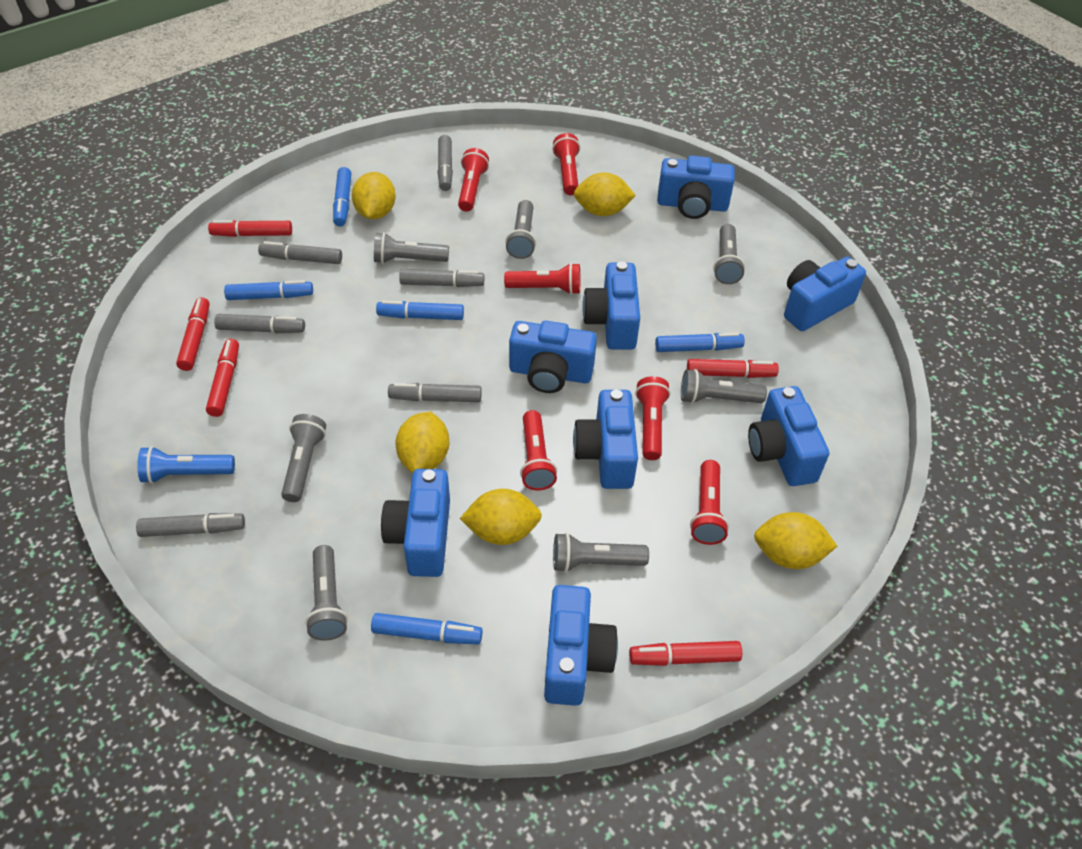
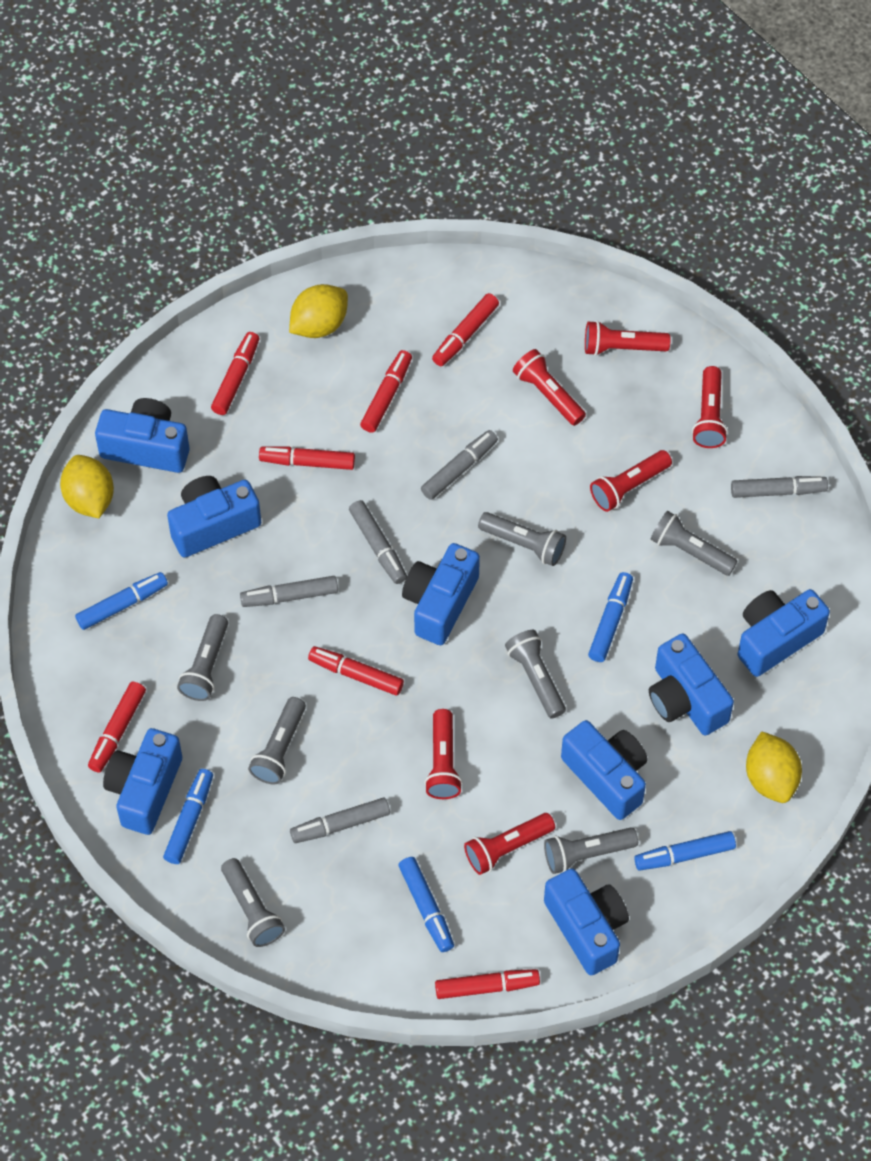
blue flashlight: [137,446,235,484] = 1 -> none = 0
grey marker: [136,513,245,537] [214,314,305,333] [258,241,342,264] [388,383,481,402] [399,269,484,287] [438,135,453,191] = 6 -> [240,576,338,607] [290,798,390,843] [349,500,407,584] [421,430,498,500] [731,476,828,498] = 5
red marker: [176,297,210,371] [206,339,239,417] [208,220,292,237] [629,641,742,666] [687,359,779,378] = 5 -> [88,682,146,773] [211,332,260,415] [259,447,355,470] [308,646,404,696] [360,350,412,433] [432,293,499,366] [435,969,540,999] = 7
yellow lemon: [352,172,396,219] [395,412,449,473] [460,489,542,545] [574,172,636,216] [754,512,837,569] = 5 -> [60,455,114,518] [289,284,348,338] [746,731,802,803] = 3

